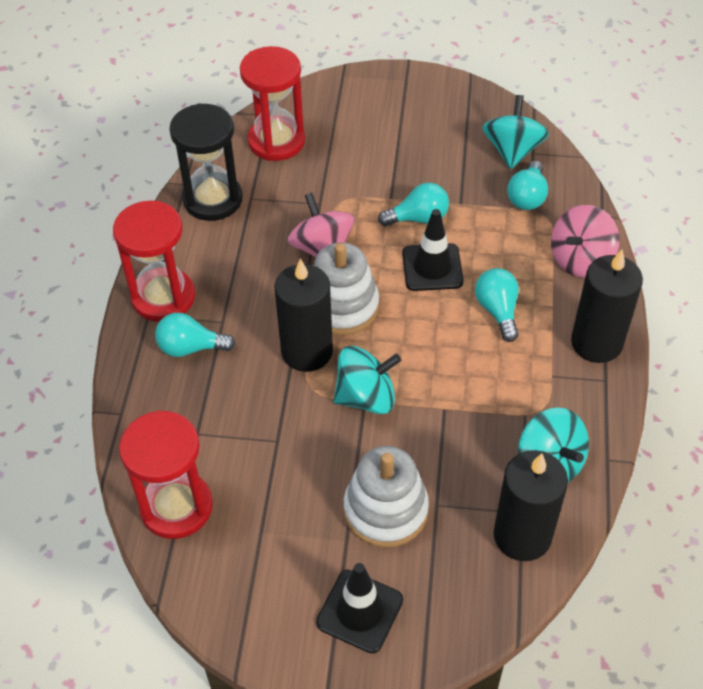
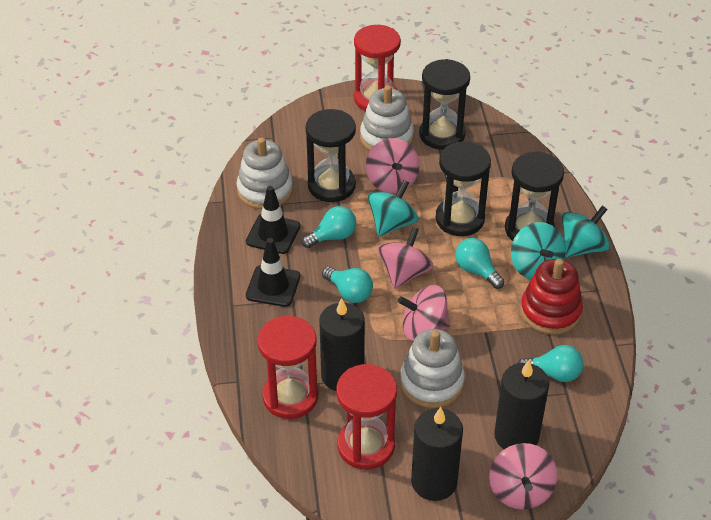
black hourglass: [169,103,243,221] = 1 -> [306,109,356,202] [419,59,470,150] [436,141,491,236] [505,151,564,241] = 4
pink spinning top: [287,193,355,257] [551,205,619,277] = 2 -> [366,138,419,193] [378,227,434,289] [398,285,450,341] [489,443,558,509] = 4
red stacking toy: none = 0 -> [520,259,583,335] = 1
white stacking toy: [314,243,379,335] [344,446,429,548] = 2 -> [237,137,293,209] [360,85,414,151] [400,329,465,408] = 3

